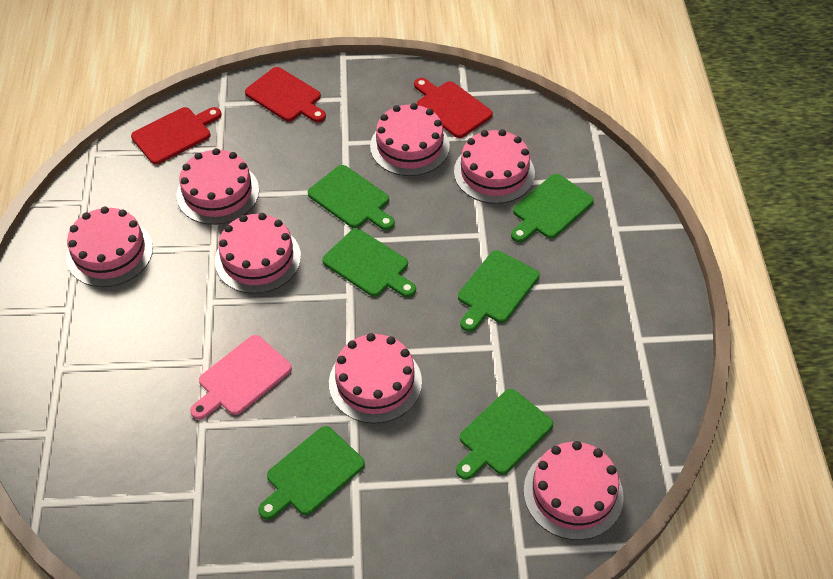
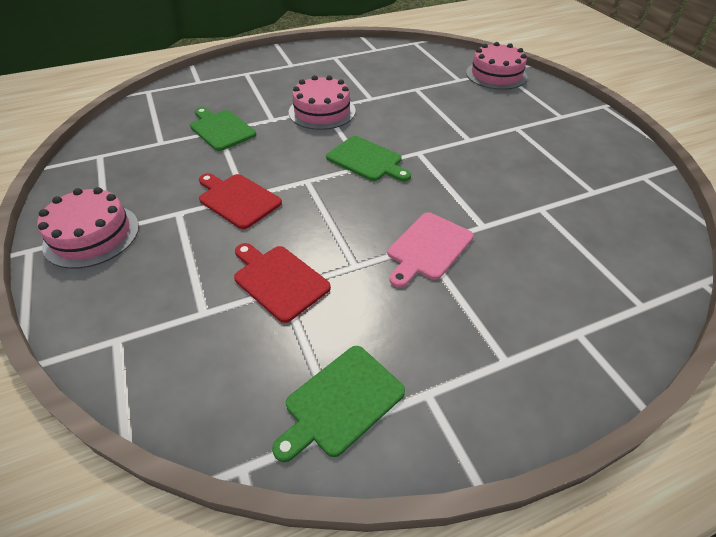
green cutting board: [258,426,365,520] [308,165,395,230] [322,228,416,297] [456,389,553,480] [458,250,540,332] [511,174,594,242] = 6 -> [190,107,256,151] [272,346,405,462] [326,136,411,181] = 3
pink cake: [66,206,153,287] [177,148,259,225] [215,213,301,294] [329,333,422,424] [370,103,450,176] [454,129,535,204] [524,441,624,540] = 7 -> [37,187,139,269] [289,75,356,130] [466,42,527,90] = 3
red cutting board: [131,107,221,164] [245,67,326,122] [414,78,493,138] = 3 -> [199,173,282,229] [234,243,331,323] = 2

